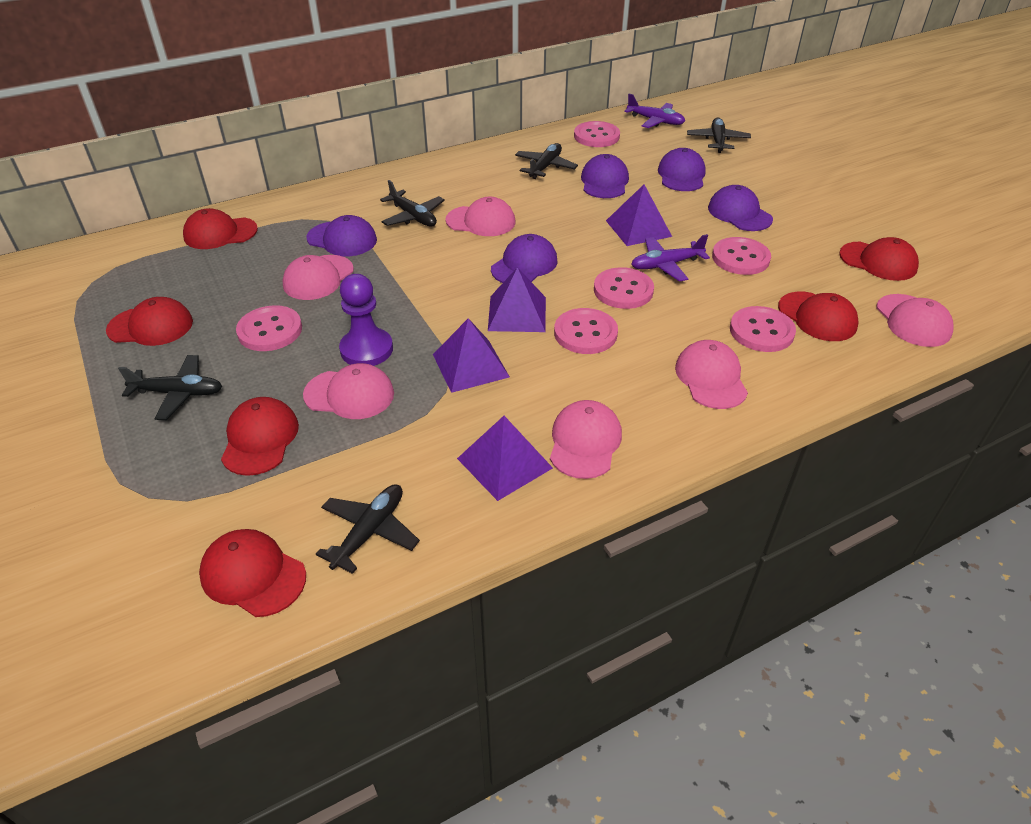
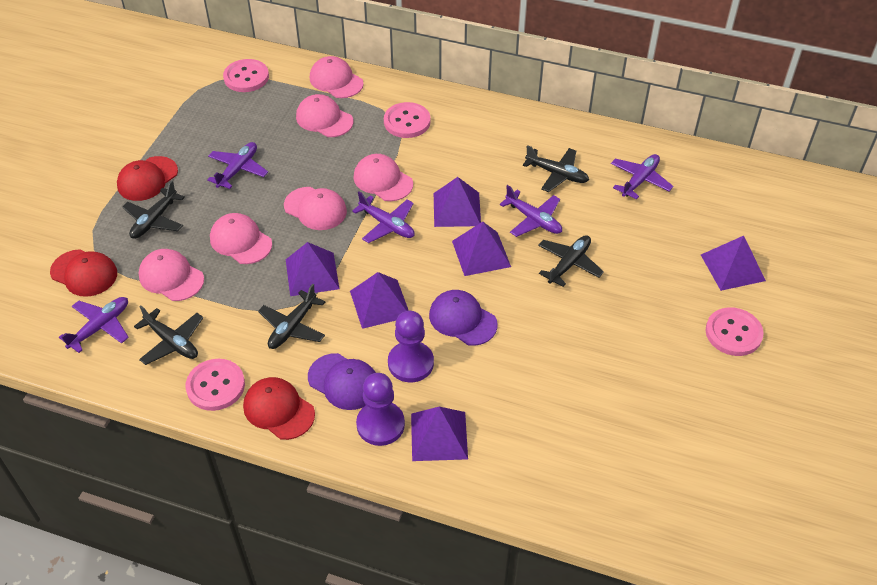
pink button: [236,305,302,351] [554,308,618,354] [574,121,620,147] [594,267,654,309] [712,237,771,275] [730,306,796,352] = 6 -> [186,359,245,411] [223,59,269,92] [384,102,430,138] [705,307,764,356] = 4
purple cap: [306,215,377,256] [491,234,558,283] [581,154,629,198] [658,148,706,191] [708,185,773,231] = 5 -> [308,353,376,410] [429,290,498,346] = 2
purple pawn: [339,274,393,366] = 1 -> [356,373,405,446] [388,311,434,382] = 2
purple plane: [624,93,685,128] [631,234,710,282] = 2 -> [59,297,129,353] [207,142,268,189] [352,192,415,243] [500,185,562,237] [611,154,673,200] = 5
purple pyramid: [433,318,510,393] [457,416,553,501] [488,267,546,332] [606,185,672,246] = 4 -> [286,242,339,296] [350,272,409,329] [411,407,468,461] [434,177,481,227] [452,222,511,276] [701,236,766,291] = 6
red cap: [106,297,193,346] [183,208,258,249] [199,529,306,617] [221,397,299,476] [778,291,858,341] [839,237,919,281] = 6 -> [50,249,117,297] [117,156,178,201] [243,377,315,440] = 3

